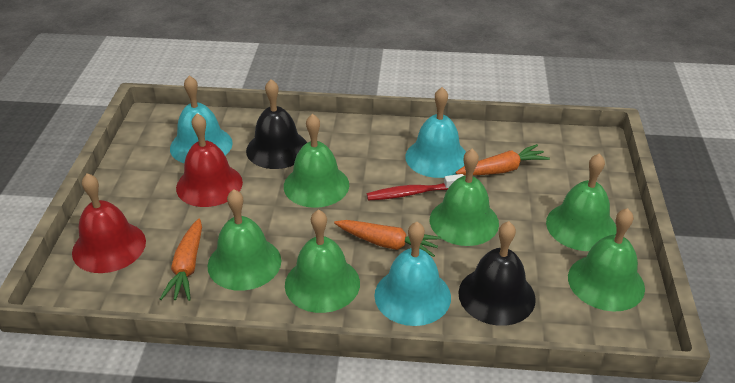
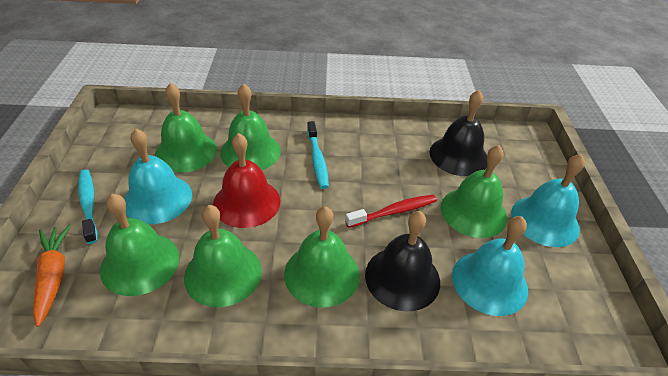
orange carrot: [160,218,202,301] [334,220,441,257] [455,144,550,175] = 3 -> [33,225,71,327] = 1
red bell: [72,173,146,273] [176,113,243,207] = 2 -> [213,133,280,228] = 1
turquoise toothbrush: none = 0 -> [78,169,97,244] [307,121,329,189] = 2

